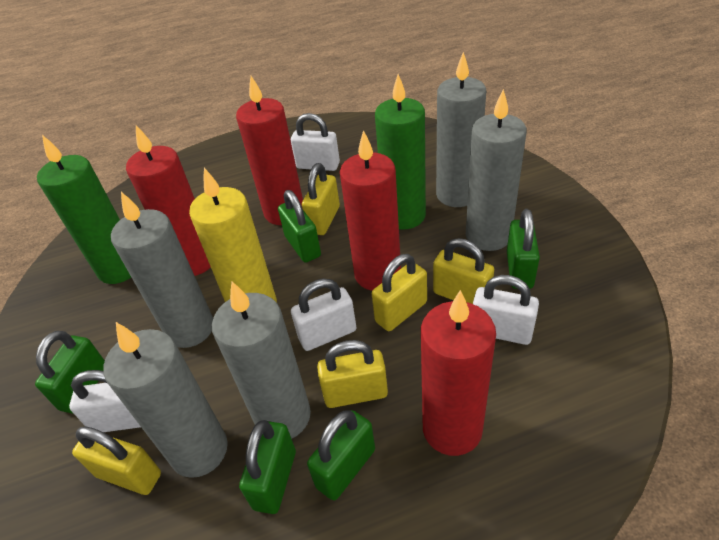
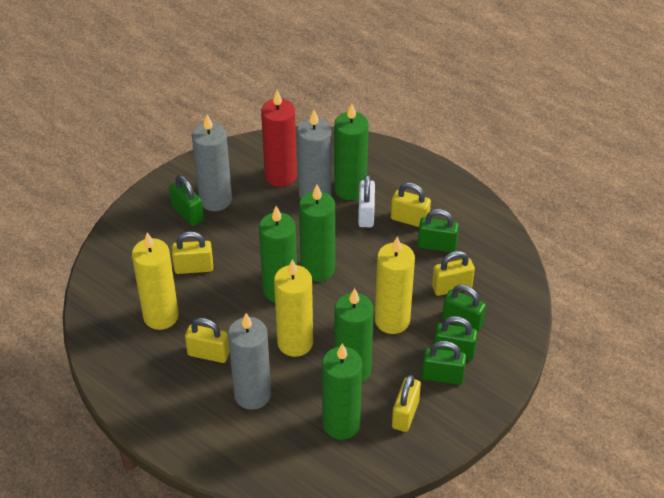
green candle: [37,135,131,284] [375,74,426,229] = 2 -> [259,206,297,303] [299,184,335,282] [322,343,362,440] [334,103,369,200] [335,288,374,383] = 5
grey candle: [103,322,228,478] [111,192,213,348] [212,281,311,438] [436,52,486,207] [466,89,527,251] = 5 -> [192,114,232,211] [228,313,271,410] [297,110,332,199] = 3
red candle: [126,125,211,276] [236,76,303,225] [340,130,401,291] [421,290,496,456] = 4 -> [261,90,297,187] = 1
white padlock: [69,370,141,432] [291,113,340,171] [291,278,357,351] [473,275,539,345] = 4 -> [358,175,375,227] = 1
yellow candle: [189,168,277,303] = 1 -> [132,232,179,330] [274,259,313,357] [375,237,415,334] = 3

